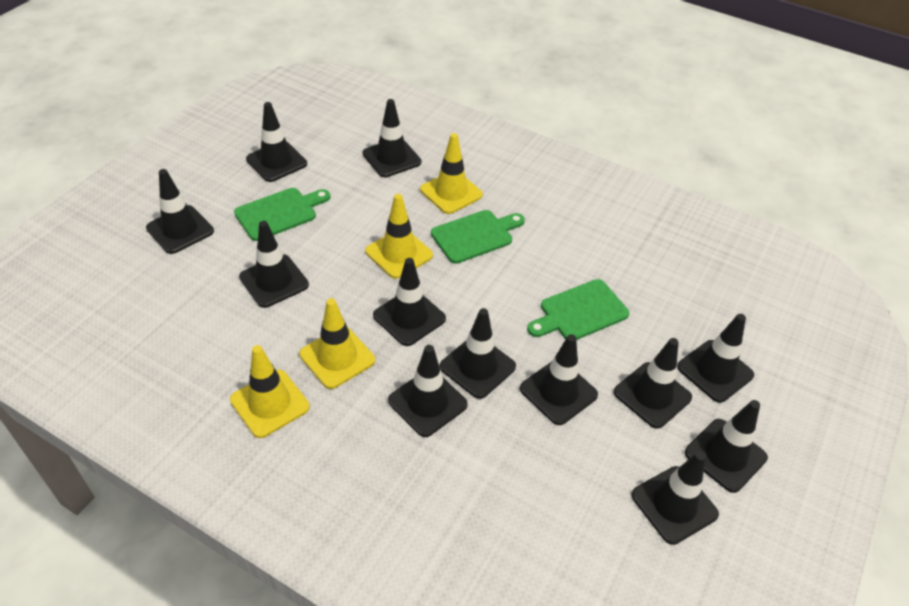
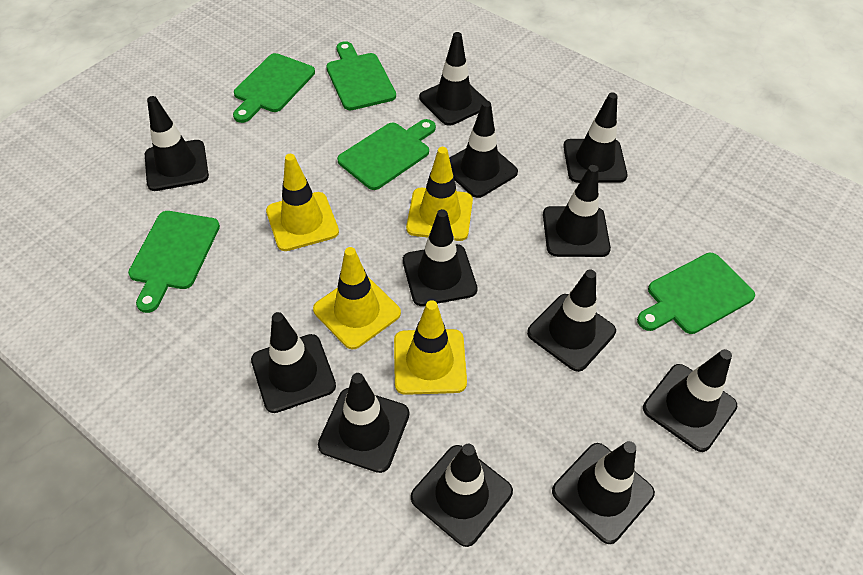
green cutting board: [234,188,330,241] [431,210,525,264] [527,279,629,340] = 3 -> [128,211,220,313] [233,53,315,123] [326,41,396,110] [337,119,436,190] [637,253,755,334] = 5

